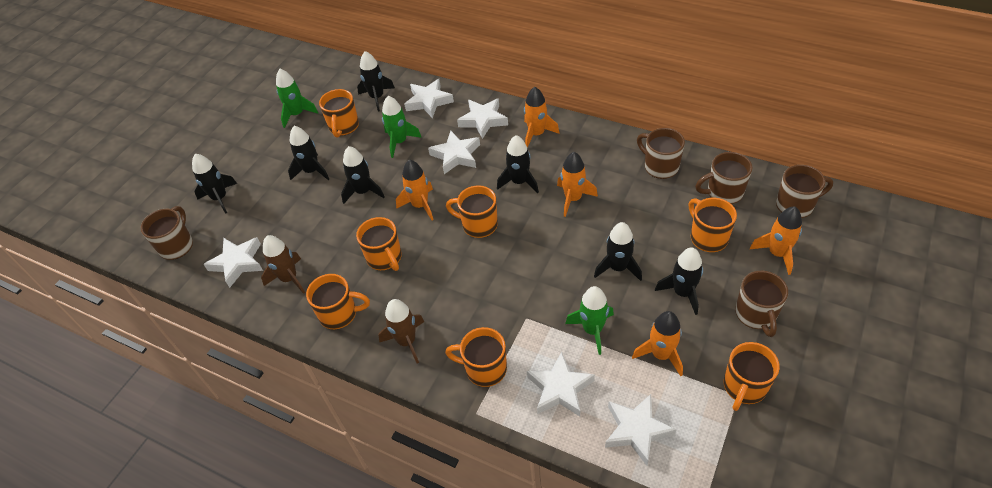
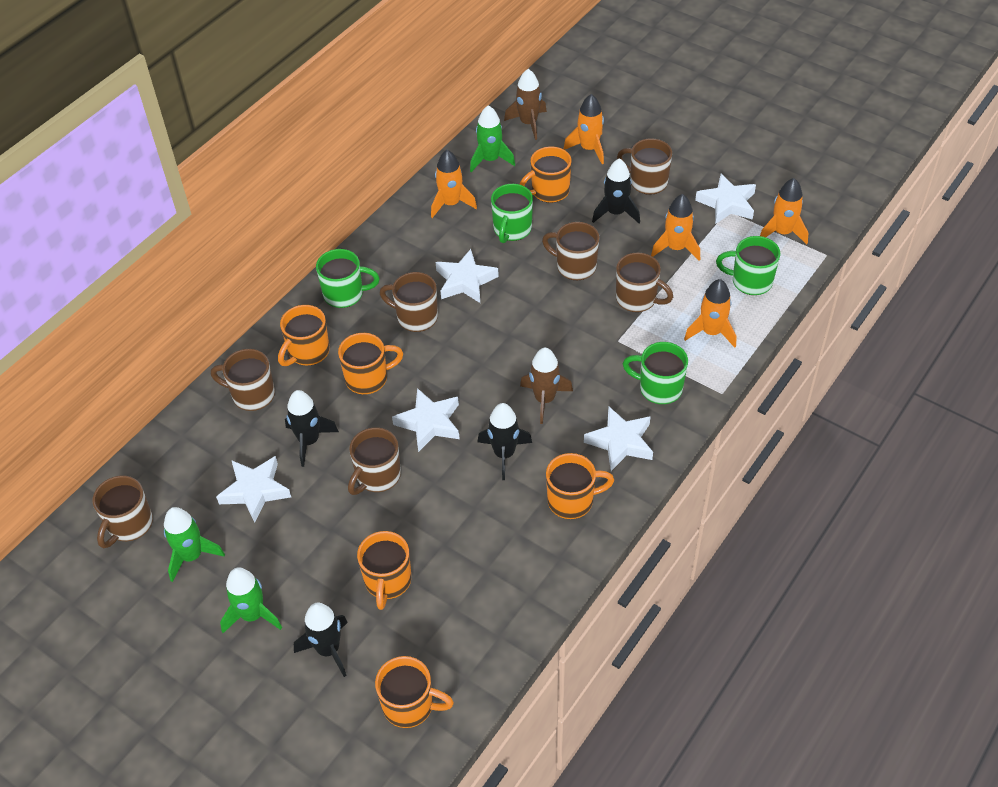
black rocket: [192,154,237,214] [288,126,329,180] [341,146,385,204] [357,51,395,112] [497,135,539,194] [594,222,642,281] [655,247,703,315] = 7 -> [285,390,339,467] [294,603,348,677] [478,403,532,480] [592,158,640,223] = 4
brown mug: [141,206,193,260] [637,128,685,179] [695,152,752,204] [735,271,788,337] [776,165,833,218] = 5 -> [93,475,153,548] [211,349,275,411] [348,427,401,495] [380,272,438,332] [542,222,599,280] [616,253,673,312] [617,138,672,195] = 7
green mug: none = 0 -> [316,249,380,308] [491,184,533,243] [623,342,688,404] [716,236,780,295] = 4
orange mug: [306,274,370,329] [319,89,359,138] [356,217,402,271] [445,327,507,387] [446,185,498,238] [689,198,737,252] [724,342,780,411] = 7 -> [278,305,330,366] [338,333,403,394] [357,531,411,610] [375,656,454,728] [520,147,571,203] [546,453,614,519] = 6
white star: [204,237,263,288] [404,79,454,118] [428,131,480,174] [457,98,508,139] [527,352,595,416] [605,394,677,466] = 6 -> [216,456,291,522] [392,388,460,452] [436,249,499,303] [584,407,653,471] [695,174,756,224] = 5

